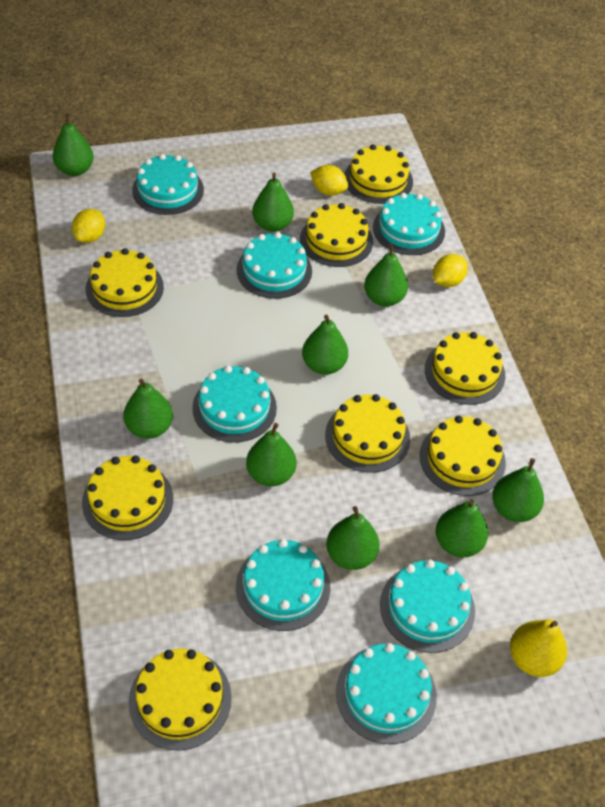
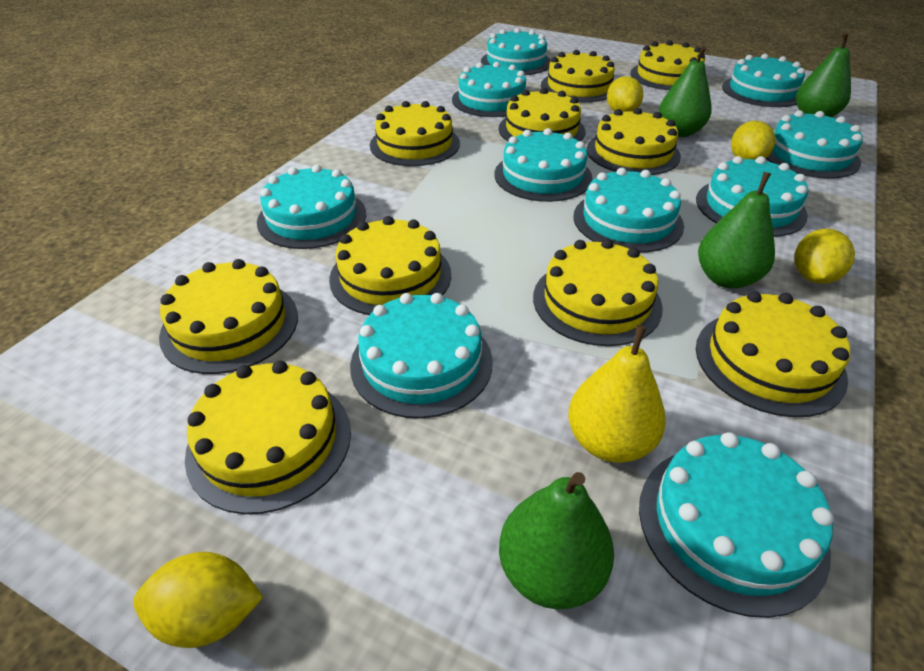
green pear: [53,113,94,176] [123,379,173,439] [246,423,296,486] [252,173,294,232] [302,314,348,375] [326,506,379,570] [364,244,408,307] [436,499,488,557] [492,458,544,522] = 9 -> [499,472,614,609] [659,46,712,137] [698,172,775,289] [796,32,851,117] = 4
turquoise cake: [132,154,204,215] [192,365,277,443] [236,539,331,631] [237,232,312,299] [336,643,437,744] [373,193,445,255] [380,560,475,653] = 7 -> [257,165,366,249] [350,293,493,419] [452,62,526,117] [481,28,551,75] [494,128,593,202] [573,168,684,253] [639,432,834,618] [696,156,808,237] [722,54,805,107] [766,110,863,179] = 10
yellow cake: [82,456,173,540] [86,248,164,317] [129,649,232,751] [300,203,373,267] [325,394,410,473] [344,144,413,204] [420,416,506,496] [425,332,505,405] = 8 -> [159,259,298,374] [185,361,351,514] [329,216,451,315] [370,101,460,166] [498,88,586,141] [533,239,663,346] [541,50,615,102] [587,108,681,175] [631,40,705,90] [696,291,850,417] = 10
yellow lemon: [72,209,105,243] [310,165,348,196] [433,254,468,287] = 3 -> [133,552,263,648] [607,76,643,112] [731,121,775,160] [794,229,855,284] = 4

